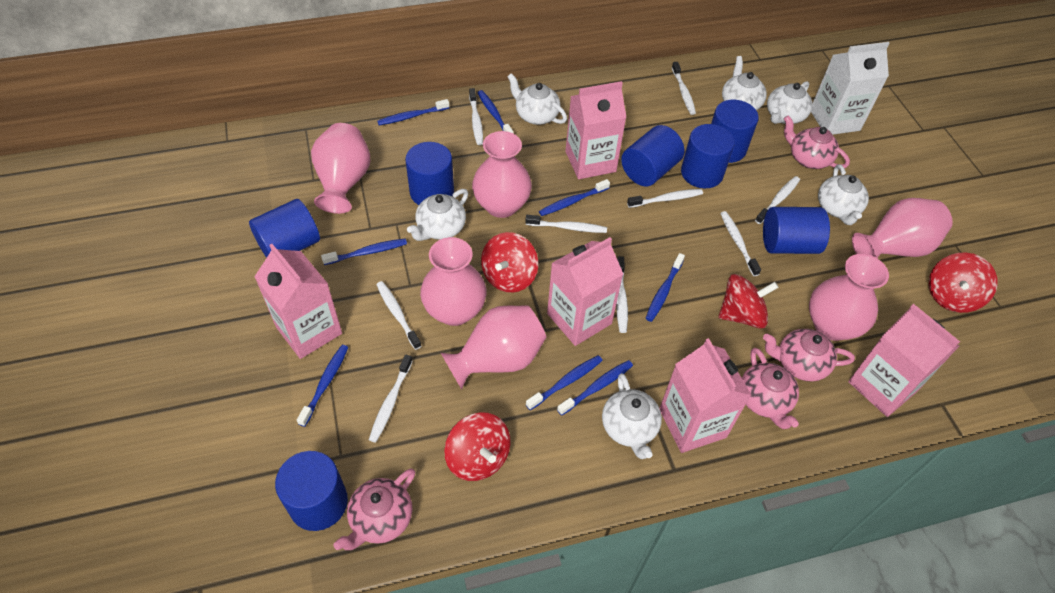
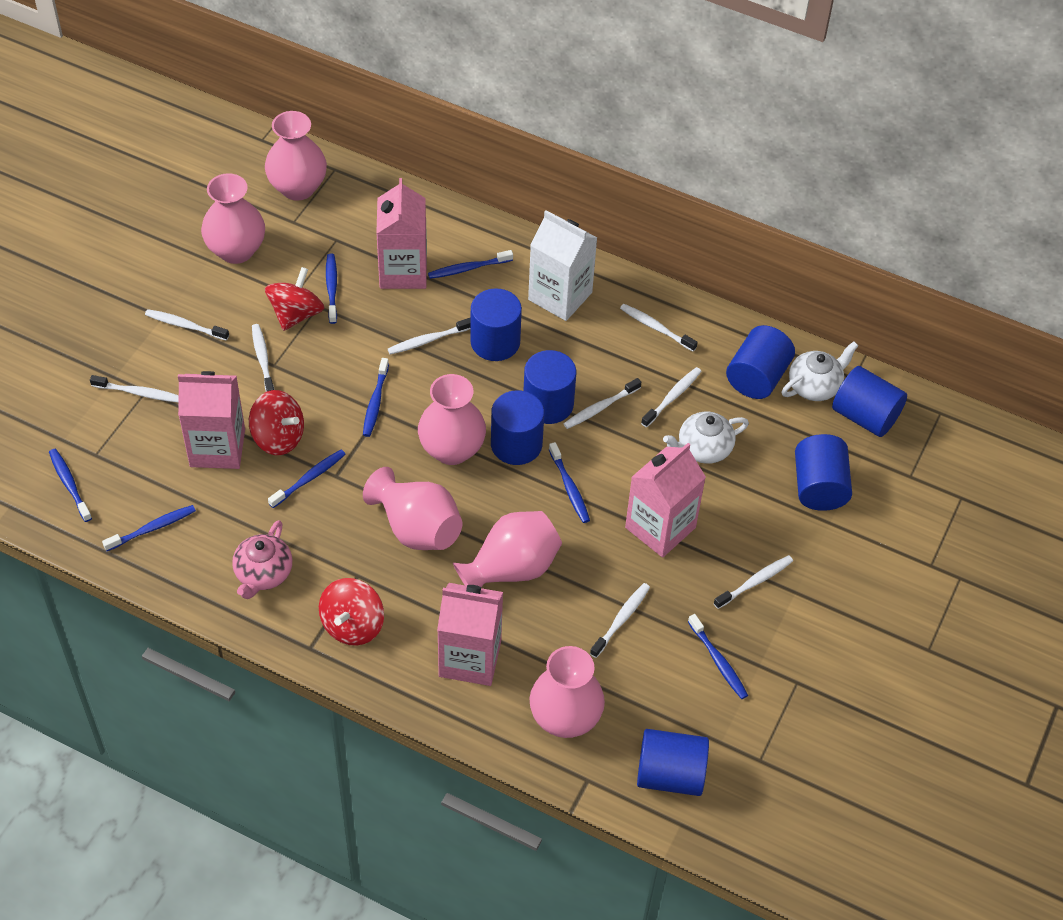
pink carton: [254,244,342,359] [547,237,623,346] [565,81,627,179] [659,338,751,453] [848,304,960,417] = 5 -> [178,371,245,469] [376,178,427,289] [437,583,503,686] [625,443,706,558] = 4
pink teapot: [334,468,415,550] [742,348,799,429] [763,329,855,382] [784,115,850,169] = 4 -> [232,520,293,599] = 1
red spinning top: [444,412,511,481] [481,232,538,293] [719,274,779,328] [929,253,998,313] = 4 -> [249,390,304,455] [265,267,324,331] [319,578,384,646] = 3
white teapot: [407,189,468,241] [507,73,567,125] [602,373,662,459] [722,56,767,110] [767,81,812,124] [818,164,869,225] = 6 -> [663,412,749,464] [781,342,858,401] = 2

